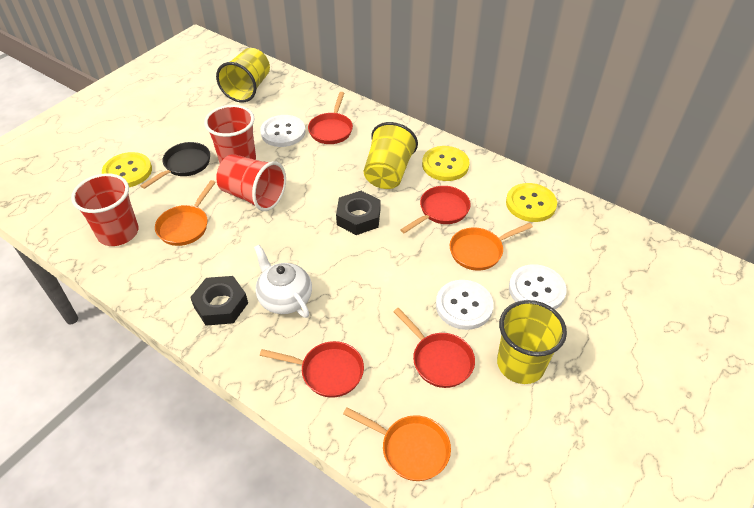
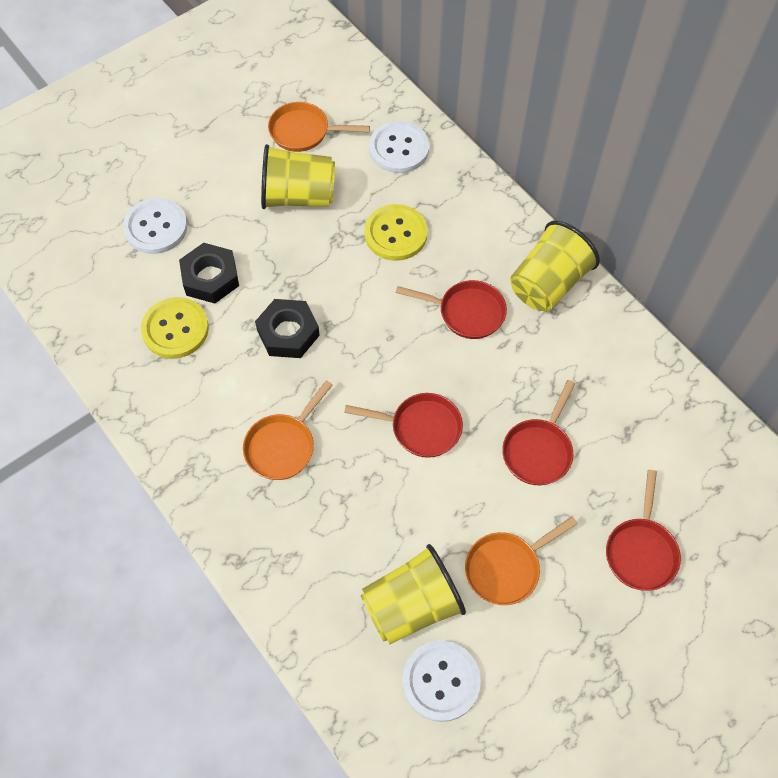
black pan: [141,142,210,189] = 1 -> none = 0
red cup: [71,173,139,246] [204,105,256,163] [216,154,286,211] = 3 -> none = 0
white teapot: [254,245,312,318] = 1 -> none = 0
yellow button: [102,152,152,187] [422,146,470,181] [506,183,557,222] = 3 -> [141,297,209,359] [364,204,428,261] = 2

